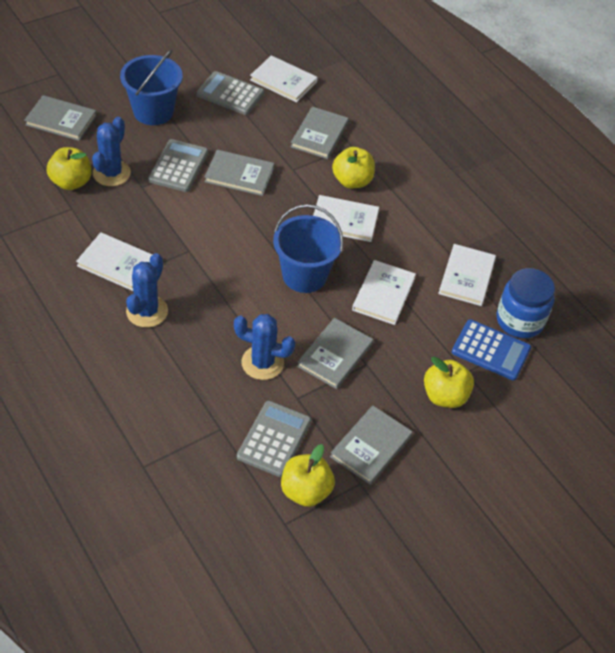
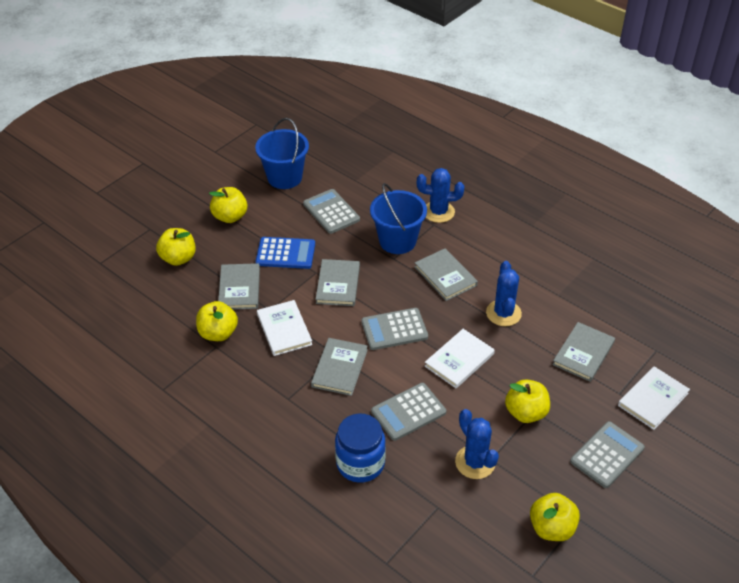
grey calculator: [148,139,208,192] [196,71,264,115] [237,401,311,477] = 3 -> [303,189,360,234] [361,308,428,350] [371,383,446,441] [570,421,645,488] = 4
white book: [76,232,153,291] [250,55,318,103] [313,195,379,242] [352,260,416,325] [438,244,496,306] = 5 -> [257,300,312,356] [425,329,495,388] [618,366,690,430] = 3
yellow apple: [47,147,91,190] [281,444,335,507] [332,147,375,189] [424,357,474,408] = 4 -> [156,228,196,266] [196,301,238,341] [209,187,247,223] [505,379,550,423] [530,493,580,541] = 5

